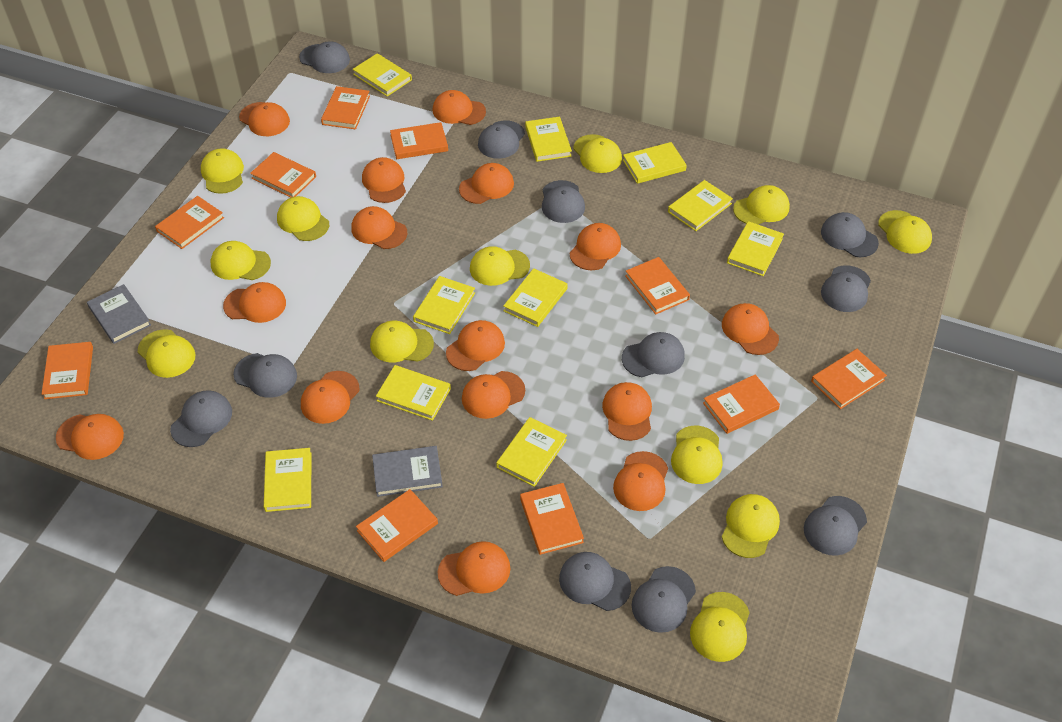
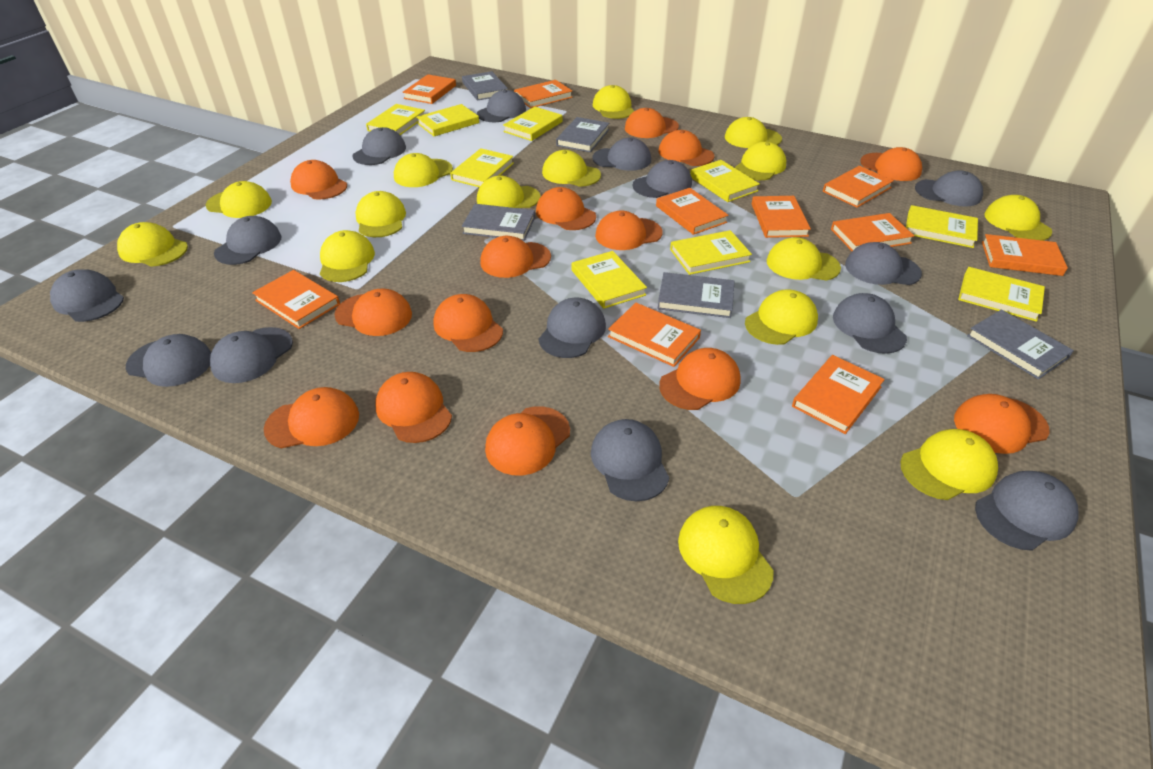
grey book: [87,284,151,344] [372,446,443,497] = 2 -> [462,71,508,101] [462,204,535,241] [556,117,609,152] [657,272,734,318] [967,309,1074,379] = 5
grey cap: [170,390,232,447] [233,353,297,398] [299,41,350,73] [478,120,525,159] [542,180,585,223] [559,552,631,611] [622,332,685,377] [631,566,696,633] [804,496,867,556] [821,212,879,257] [821,265,871,312] = 11 -> [50,269,124,322] [126,334,211,387] [210,327,293,383] [214,216,281,265] [352,127,406,165] [477,90,526,122] [539,298,606,358] [591,419,670,501] [592,138,651,171] [633,160,692,198] [833,293,907,354] [845,242,922,285] [915,170,983,207] [975,471,1078,551] = 14
orange cap: [56,414,124,460] [223,282,286,323] [239,102,290,136] [301,371,359,424] [351,206,407,249] [362,157,406,203] [433,90,486,125] [438,541,510,596] [446,320,505,371] [459,163,514,204] [462,371,525,419] [569,223,621,270] [602,382,652,441] [613,451,668,511] [722,303,779,355] = 15 -> [264,387,359,449] [290,160,347,200] [334,289,412,336] [375,372,452,443] [434,294,503,352] [480,236,551,278] [485,406,570,475] [536,187,596,230] [595,210,663,250] [625,108,679,138] [658,130,714,166] [659,348,741,410] [860,147,922,181] [954,394,1049,454] = 14
yellow book: [264,448,312,512] [353,53,412,96] [376,365,451,421] [413,276,475,334] [496,417,567,487] [503,268,568,327] [525,117,572,162] [623,142,687,184] [668,180,733,231] [727,221,784,276] = 10 -> [366,104,425,135] [416,104,479,136] [450,148,514,187] [503,107,563,141] [572,251,647,309] [670,230,752,275] [690,160,760,202] [906,205,978,248] [958,267,1045,322] = 9
yellow cap: [138,329,195,378] [201,148,244,194] [211,241,271,280] [277,196,329,241] [370,321,434,362] [470,246,530,286] [573,134,622,173] [671,426,723,484] [690,592,750,662] [722,494,780,558] [733,185,790,224] [878,210,932,254] = 12 -> [117,222,188,267] [206,181,272,218] [320,230,375,282] [355,191,406,237] [394,153,453,187] [477,176,541,208] [542,150,601,187] [593,85,634,119] [678,506,774,604] [725,117,782,148] [735,142,786,180] [745,290,818,345] [767,237,841,281] [900,429,998,500] [984,195,1052,241] = 15

